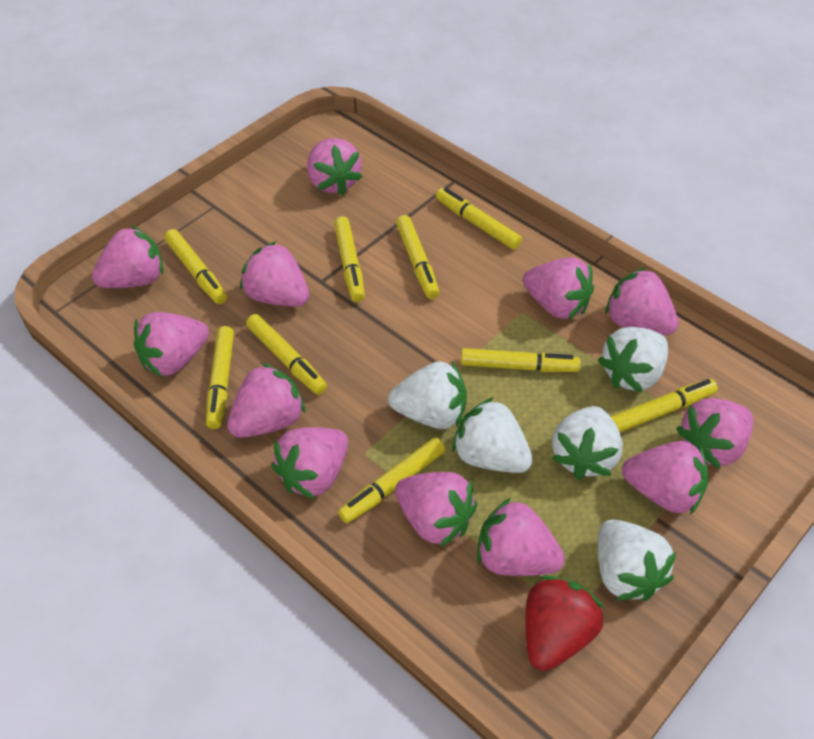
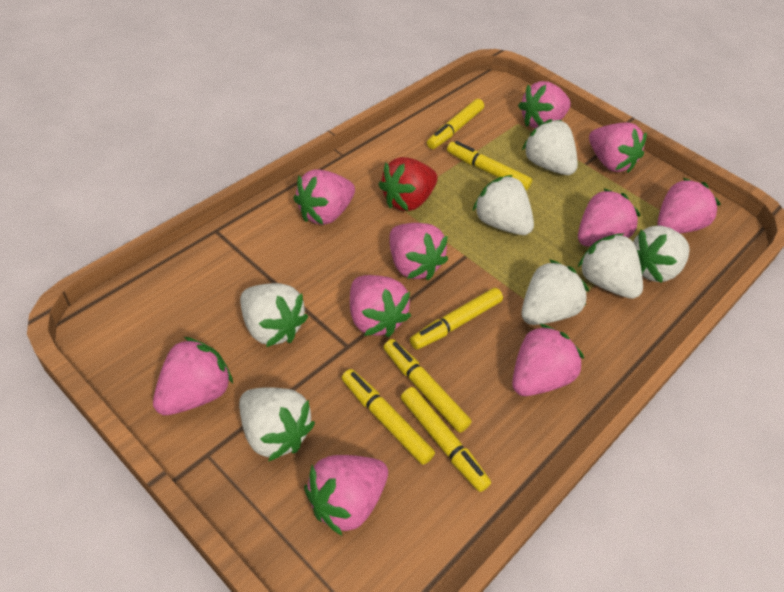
pink strawberry: [92,225,164,288] [134,312,209,377] [227,363,306,438] [240,241,310,306] [271,427,348,499] [307,138,362,195] [395,472,477,548] [477,498,565,576] [523,257,594,320] [605,267,679,335] [622,441,709,515] [676,398,753,469] = 12 -> [153,337,233,415] [294,169,355,225] [304,455,388,536] [350,275,411,337] [389,223,448,281] [512,323,584,396] [518,81,571,129] [578,188,641,247] [589,122,647,173] [657,178,721,233] = 10
white strawberry: [388,361,467,429] [452,397,533,473] [552,406,623,479] [598,327,668,392] [598,520,676,601] = 5 -> [239,387,315,462] [240,283,308,347] [473,175,534,235] [521,259,589,325] [522,119,578,175] [578,233,643,299] [633,226,690,283] = 7
yellow marker: [164,229,227,304] [206,326,234,429] [246,314,327,395] [334,216,365,302] [338,437,445,523] [396,215,439,299] [436,188,522,250] [461,348,581,372] [611,379,718,433] = 9 -> [342,369,435,465] [383,339,472,433] [401,387,491,492] [410,288,503,350] [427,99,484,149] [447,141,532,190] = 6

